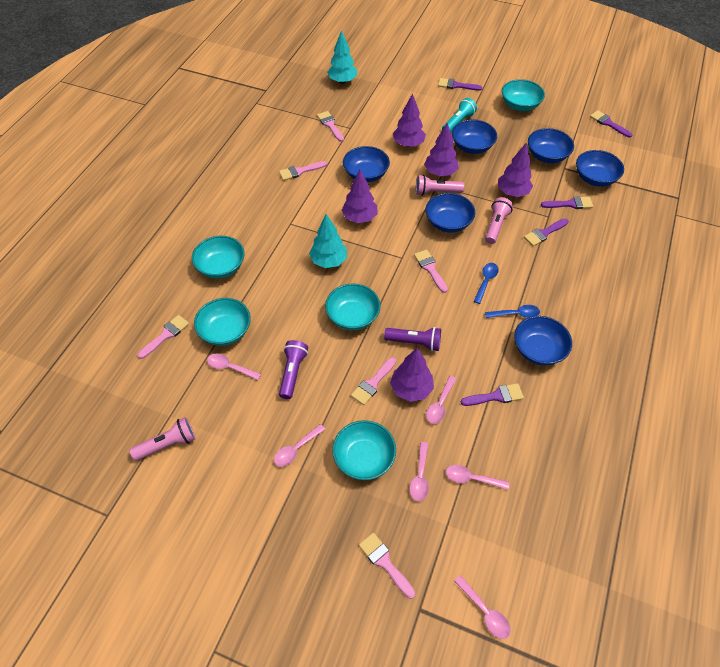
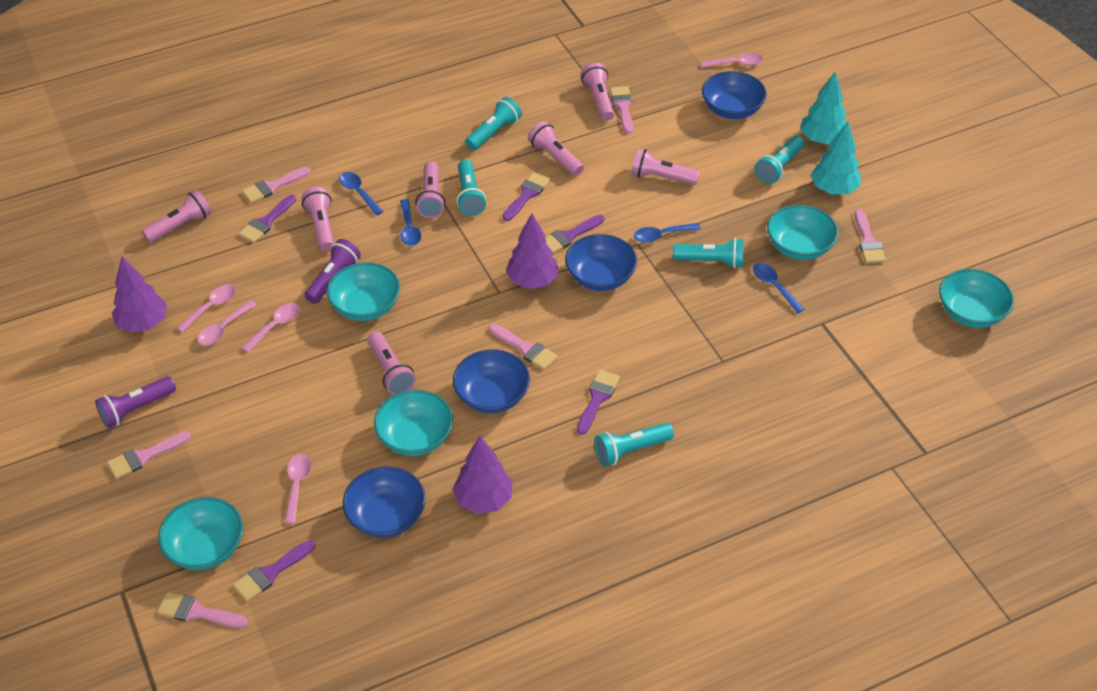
blue bowl: [343,146,390,182] [425,193,475,233] [452,119,497,154] [514,316,572,365] [528,128,574,163] [576,150,624,187] = 6 -> [343,466,426,538] [453,350,530,413] [565,234,637,291] [702,71,767,119] = 4
blue spoon: [473,263,499,304] [485,305,540,318] = 2 -> [339,172,383,215] [400,199,421,246] [634,223,701,243] [753,263,804,313] = 4
pink flashlight: [130,417,195,461] [416,175,464,196] [485,197,513,244] = 3 -> [142,190,212,243] [302,187,335,252] [367,331,416,395] [415,161,445,218] [528,121,584,176] [581,63,615,121] [631,148,700,185] = 7
pink spoon: [207,354,261,380] [274,424,325,467] [410,442,429,501] [426,376,456,424] [446,465,509,490] [454,575,511,639] = 6 -> [176,284,236,332] [198,300,257,345] [241,303,300,352] [285,454,311,524] [701,53,763,67] = 5
purple tree: [342,170,378,223] [390,348,434,402] [393,93,426,147] [424,123,459,176] [498,143,533,197] = 5 -> [112,256,167,333] [453,436,512,514] [506,213,559,289] = 3
turquoise flashlight: [442,98,477,132] = 1 -> [457,160,486,216] [465,97,522,150] [594,423,674,466] [673,238,744,269] [755,136,804,184] = 5

